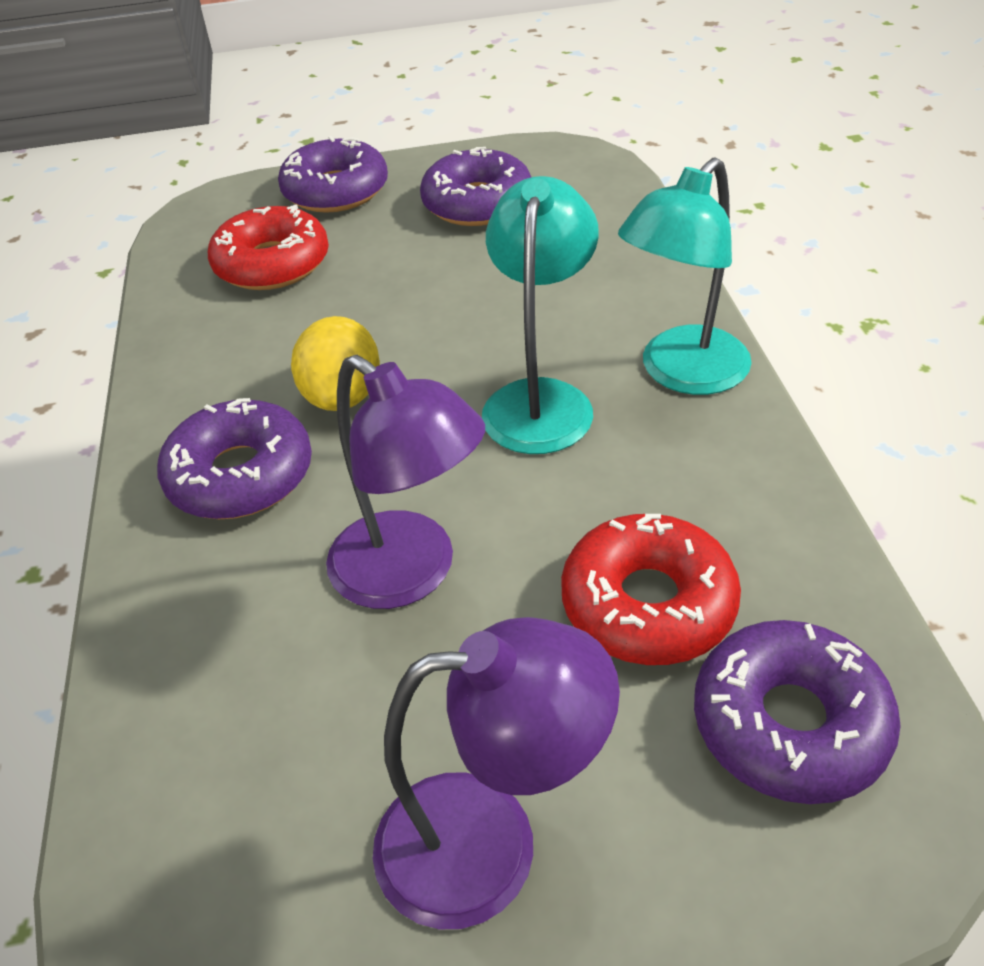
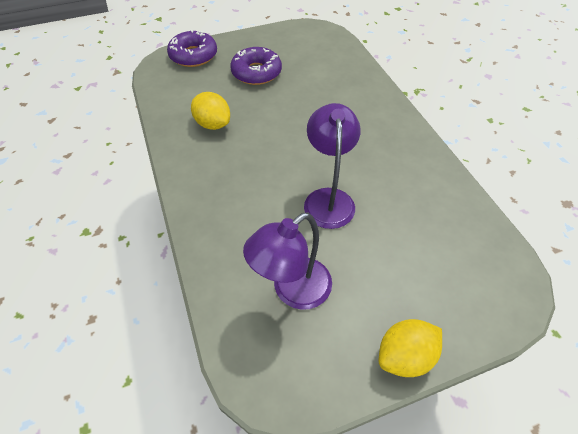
purple donut: [157,398,312,519] [278,136,388,213] [420,147,531,226] [694,620,901,804] = 4 -> [167,30,217,67] [230,47,282,85] = 2
red donut: [208,204,329,290] [561,514,741,665] = 2 -> none = 0
turquoise lamp: [482,176,599,454] [618,158,751,395] = 2 -> none = 0
yellow lemon: [291,316,380,411] = 1 -> [191,92,230,130] [379,319,442,377] = 2

